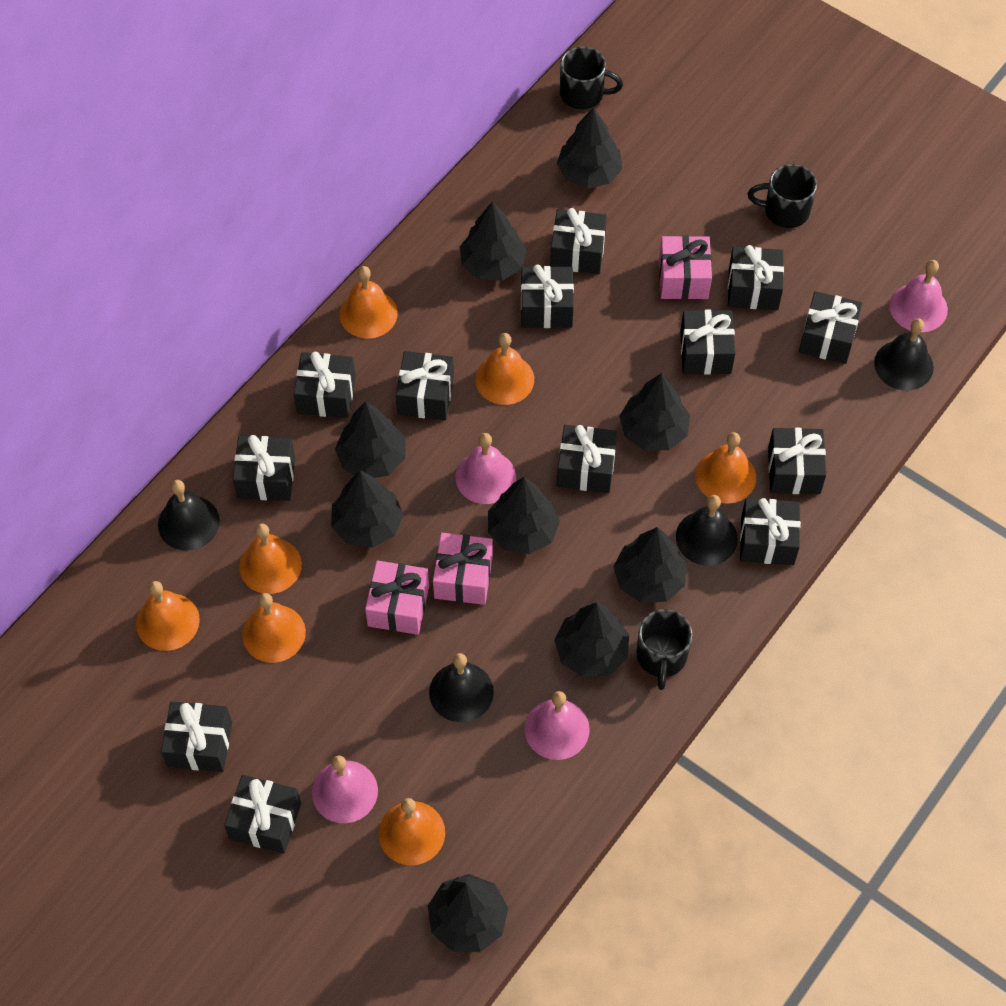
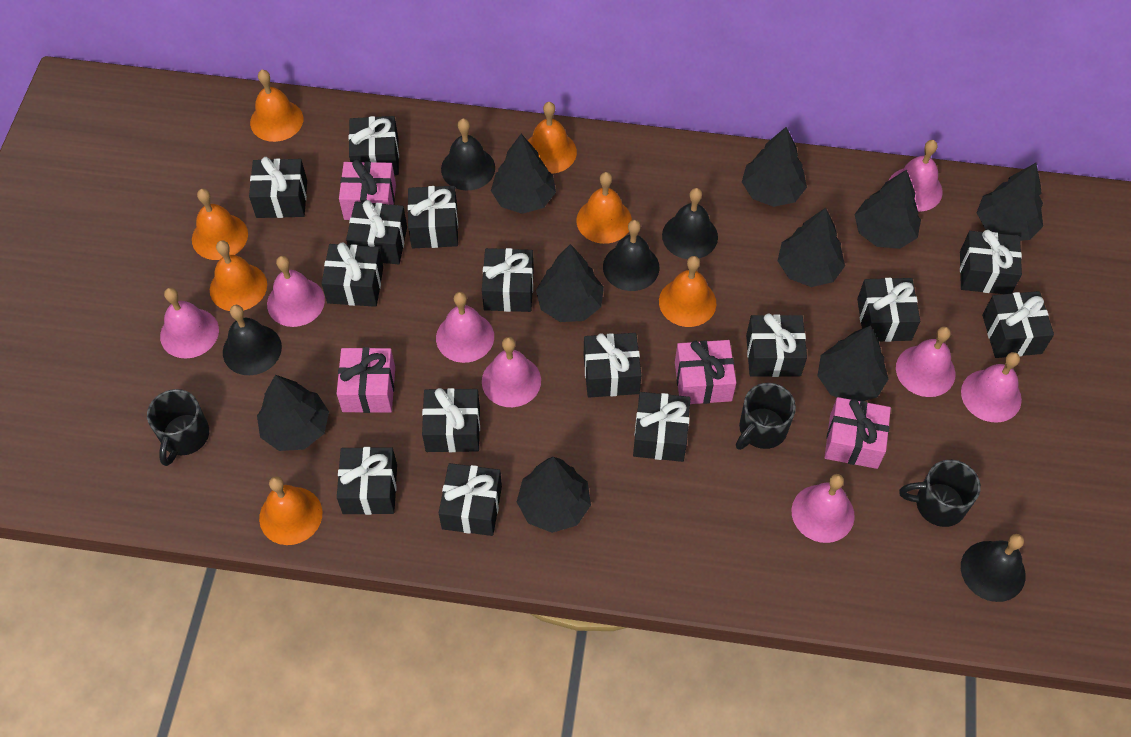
black bell: [158,480,220,551] [429,653,494,722] [676,495,738,566] [874,318,934,390] = 4 -> [223,305,282,375] [441,119,495,190] [603,220,659,291] [662,188,718,259] [961,534,1026,602] = 5
black gift: [161,701,232,772] [224,775,301,854] [233,435,295,501] [294,352,355,418] [396,351,454,420] [521,264,574,328] [550,208,607,274] [557,425,617,493] [680,310,735,375] [728,245,784,310] [740,498,801,565] [768,428,826,494] [799,291,862,364] = 13 -> [249,157,307,218] [321,242,383,307] [337,447,397,515] [346,200,407,264] [348,116,399,175] [407,186,458,248] [422,388,480,452] [439,463,502,536] [482,248,534,312] [584,333,641,398] [633,392,690,462] [746,314,807,377] [857,278,920,342] [960,230,1022,294] [982,291,1054,358] = 15
pink bell: [312,755,378,823] [456,433,516,504] [525,691,590,760] [889,260,948,332] = 4 -> [160,288,219,359] [267,256,325,327] [436,292,494,363] [482,337,541,407] [792,474,855,543] [889,140,943,212] [896,327,956,397] [961,352,1022,422] = 8
pink gift: [365,560,429,635] [433,533,493,605] [659,236,712,300] = 3 -> [336,347,395,413] [339,159,396,220] [675,340,736,404] [824,397,891,469] = 4

